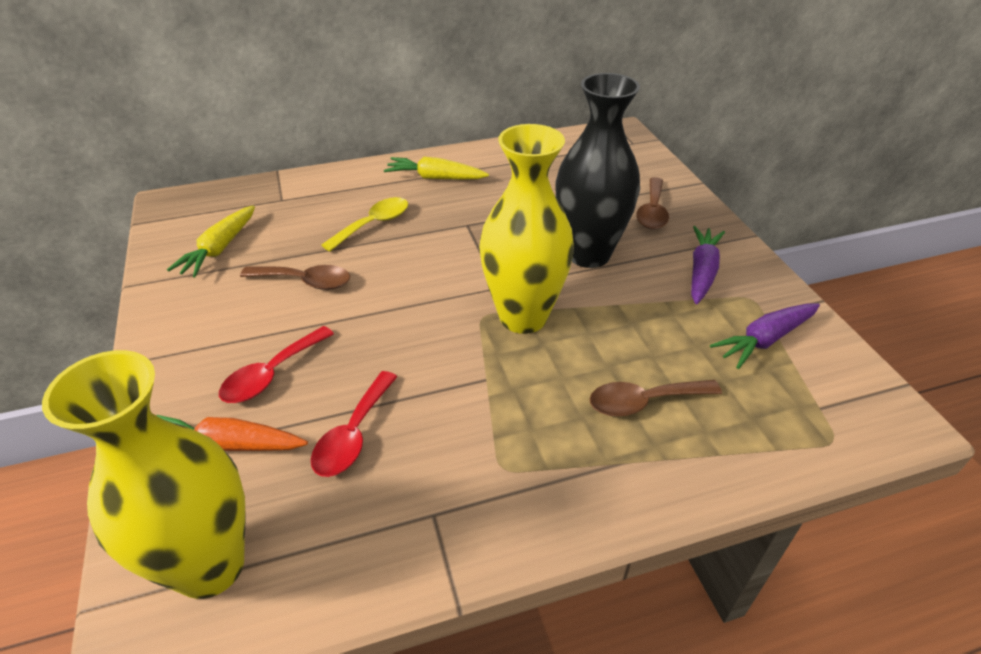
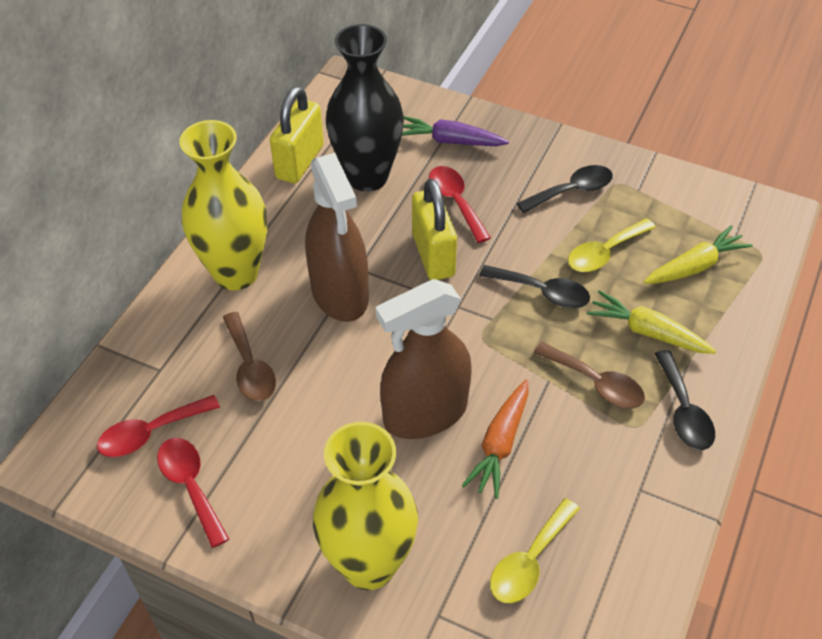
black spoon: none = 0 -> [479,265,590,308] [517,165,613,213] [654,350,715,450] = 3
brown spoon: [240,265,350,290] [589,380,722,417] [636,177,669,229] = 3 -> [223,312,276,401] [534,342,645,408] = 2
brown spray bottle: none = 0 -> [305,153,369,322] [376,279,472,439] = 2
purple carrot: [691,226,725,304] [710,303,820,369] = 2 -> [402,116,509,146] = 1
red spoon: [219,326,334,403] [311,371,397,477] = 2 -> [97,395,220,457] [157,438,229,548] [429,166,491,243] = 3
yellow padlock: none = 0 -> [270,86,324,184] [412,178,457,280] = 2
yellow spoon: [321,197,408,252] = 1 -> [490,498,580,603] [568,218,656,272] = 2

